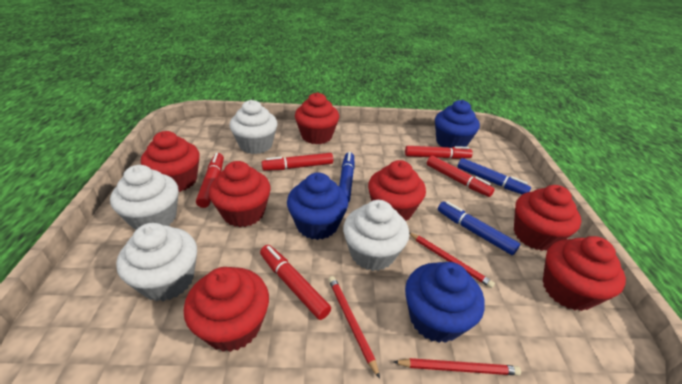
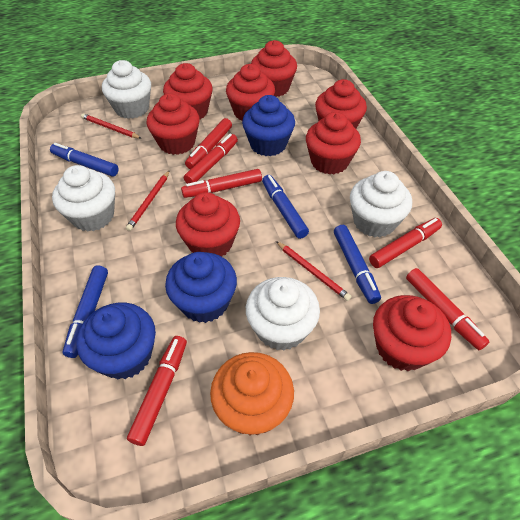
blue marker: [339,152,355,202] [438,201,520,255] [458,158,531,195] = 3 -> [50,143,119,177] [62,265,108,358] [262,175,309,239] [334,225,381,304] = 4
orange cupcake: none = 0 -> [210,352,294,436] = 1
red cupcake: [141,131,200,192] [184,267,269,352] [209,161,271,227] [295,92,339,144] [368,160,426,221] [514,185,581,251] [543,236,626,311] = 7 -> [147,93,200,155] [163,63,213,120] [176,192,240,257] [226,64,275,121] [251,40,297,97] [306,112,361,175] [315,79,367,129] [373,295,451,371] = 8
red marker: [196,153,224,208] [260,245,331,320] [262,153,333,171] [405,146,473,159] [427,156,495,197] = 5 -> [127,336,187,446] [181,169,262,198] [184,134,238,184] [185,118,232,169] [369,218,442,268] [406,268,489,350] = 6

